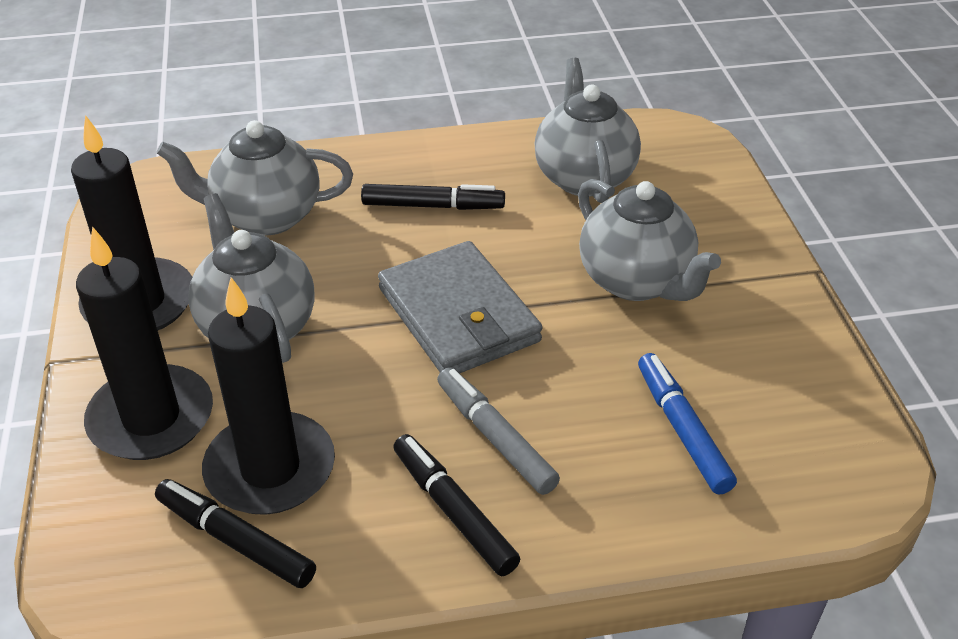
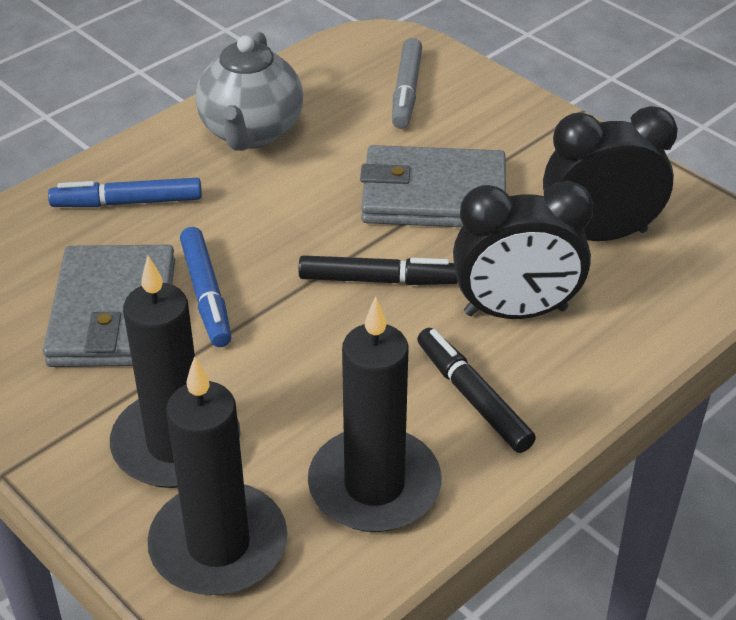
black clock: none = 0 -> [453,181,593,319] [543,106,678,241] = 2
black marker: [155,479,316,588] [361,184,505,210] [393,434,520,576] = 3 -> [299,255,458,285] [417,328,536,453] = 2
blue marker: [638,353,737,495] = 1 -> [48,178,202,207] [180,227,232,347] = 2
grey teapot: [156,120,353,236] [188,193,315,363] [534,58,641,203] [578,179,721,301] = 4 -> [196,32,303,151] = 1
grey wallet: [378,241,542,374] = 1 -> [43,245,175,367] [360,145,506,227] = 2

